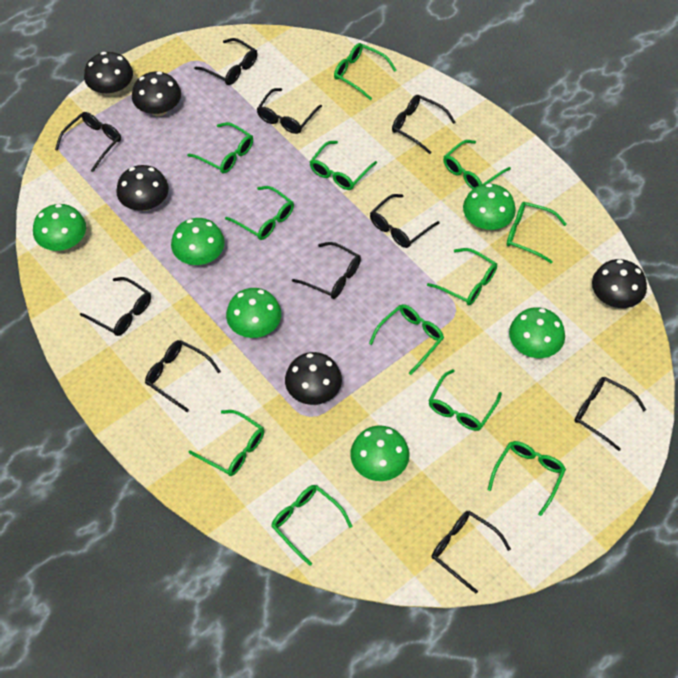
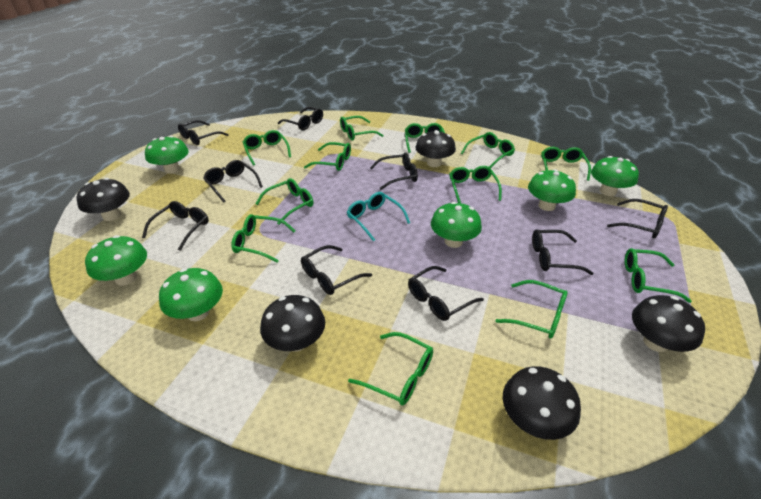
black glasses: [55,112,121,172] [80,277,151,336] [145,340,221,412] [194,38,257,85] [257,88,322,134] [292,242,361,299] [370,194,440,248] [392,95,456,154] [432,511,511,594] [574,377,646,451] = 10 -> [142,201,209,251] [178,120,228,145] [203,160,263,203] [278,107,323,130] [301,245,372,295] [370,153,418,190] [408,266,484,321] [532,229,594,275] [607,199,668,239] = 9
turquoise glasses: none = 0 -> [347,192,410,241] = 1

